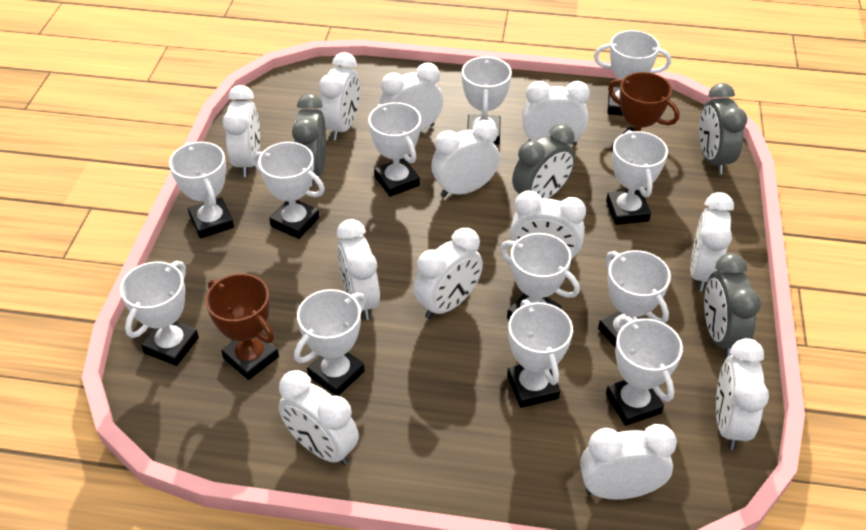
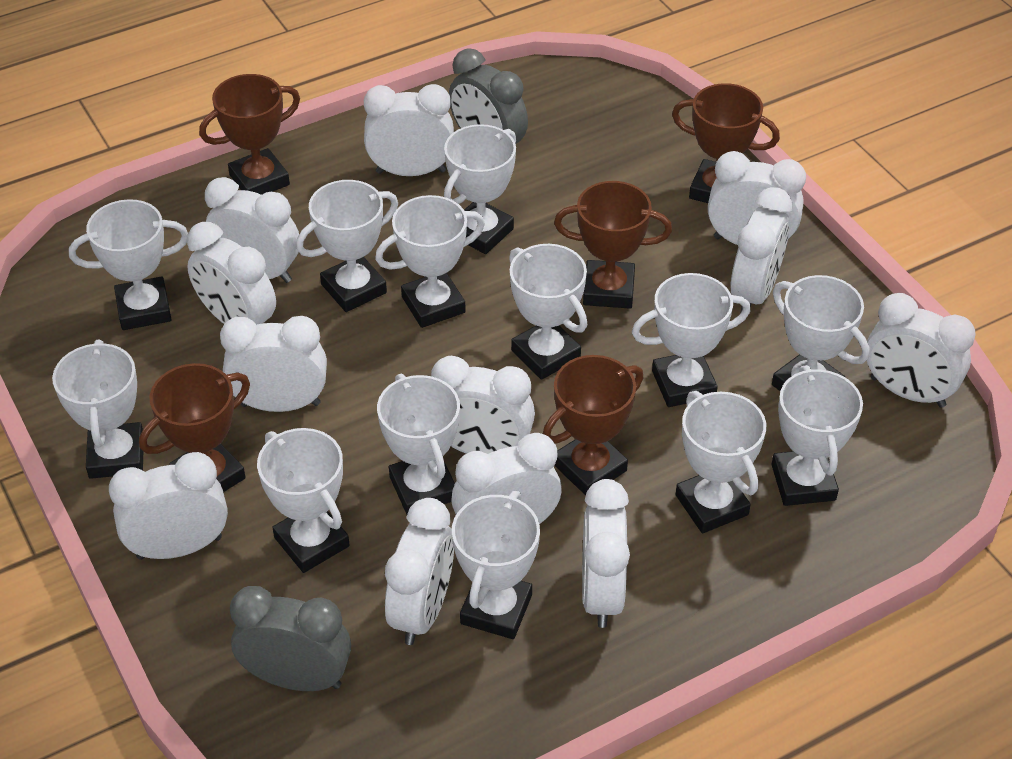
brown trophy: [205,273,279,380] [608,72,680,151] = 2 -> [139,363,250,492] [199,74,300,195] [543,355,643,496] [554,181,672,309] [672,83,780,203] = 5
grey clock: [292,94,326,186] [512,124,575,199] [699,83,747,175] [704,253,761,358] = 4 -> [230,586,351,691] [449,48,528,144] = 2
white trophy: [120,261,199,366] [169,142,234,239] [253,142,325,239] [294,289,366,396] [368,102,421,197] [462,56,512,145] [500,233,580,320] [507,300,573,408] [594,30,671,116] [598,250,671,348] [606,130,668,225] [606,316,683,426] = 12 -> [52,340,143,479] [69,199,188,330] [257,428,350,573] [296,180,398,312] [375,195,485,328] [377,373,460,514] [444,124,516,254] [452,491,540,639] [509,244,587,380] [632,273,750,407] [676,391,766,533] [772,275,870,391] [772,365,863,506] = 13

